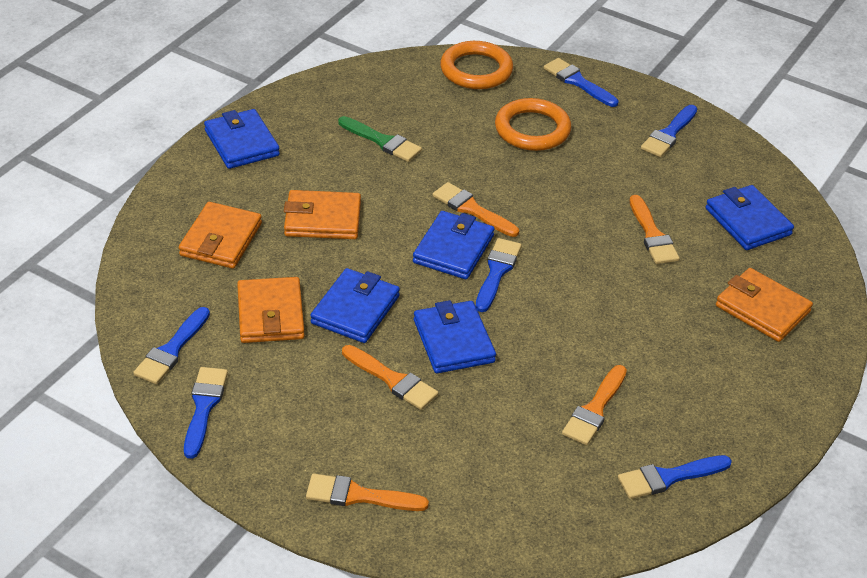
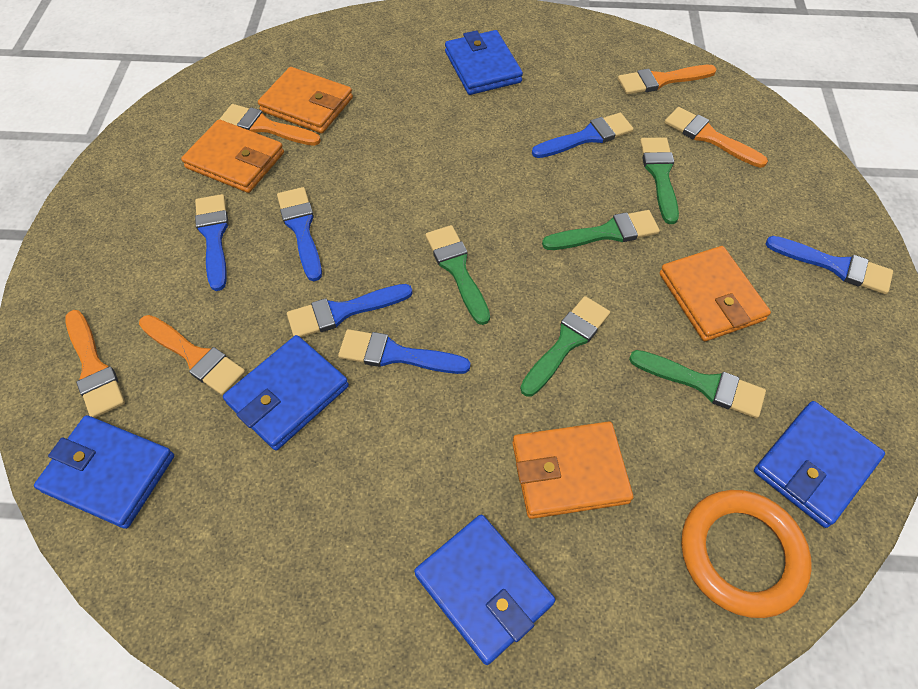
green brush: [338,116,422,162] = 1 -> [425,225,490,325] [520,296,610,396] [542,210,660,250] [629,350,766,419] [640,137,679,224] = 5
orange ring: [440,41,513,89] [495,98,571,151] = 2 -> [681,490,812,618] = 1

